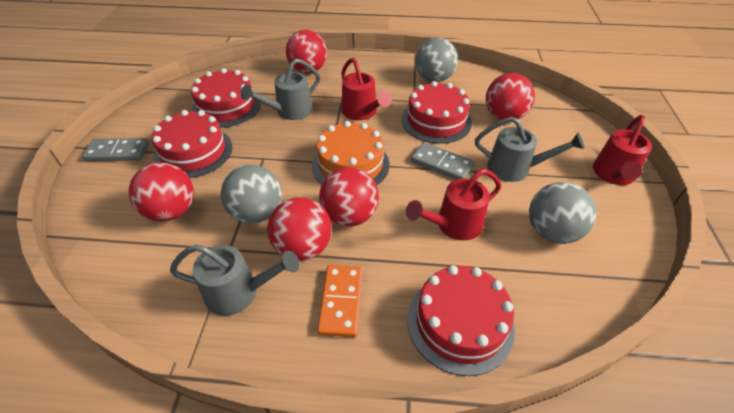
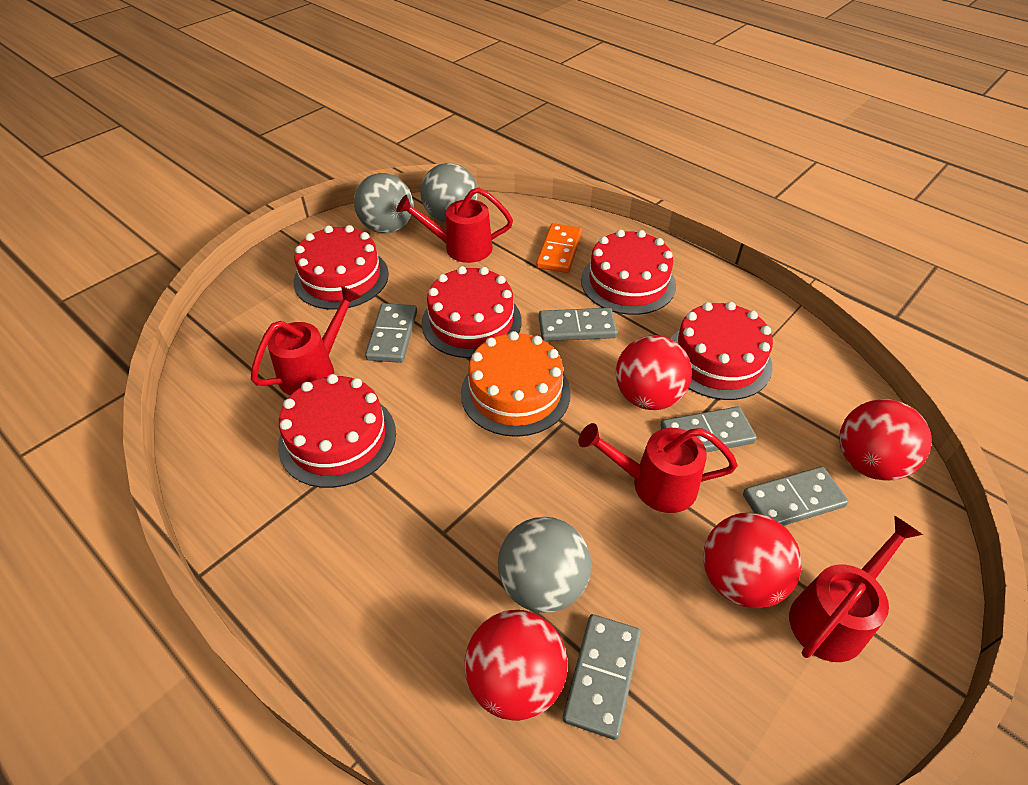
grey domino: [82,138,149,161] [411,142,474,180] = 2 -> [365,303,417,363] [539,308,617,341] [563,614,641,740] [661,407,757,452] [743,467,849,526] = 5
grey watering can: [170,244,300,316] [241,58,320,120] [475,117,584,182] = 3 -> none = 0
red ball: [129,163,194,221] [267,197,332,261] [286,30,327,73] [319,167,379,227] [486,73,535,120] = 5 -> [465,610,568,721] [616,335,692,410] [703,513,802,608] [839,399,932,481] = 4
red cake: [152,110,232,178] [191,68,261,128] [401,81,472,144] [407,265,515,376] = 4 -> [278,374,396,488] [293,225,389,310] [422,266,522,358] [581,229,676,315] [670,302,773,400] = 5
red watering can: [341,58,392,120] [406,169,501,240] [593,115,652,185] = 3 -> [251,286,361,395] [396,188,513,263] [578,423,738,513] [789,515,923,662] = 4

